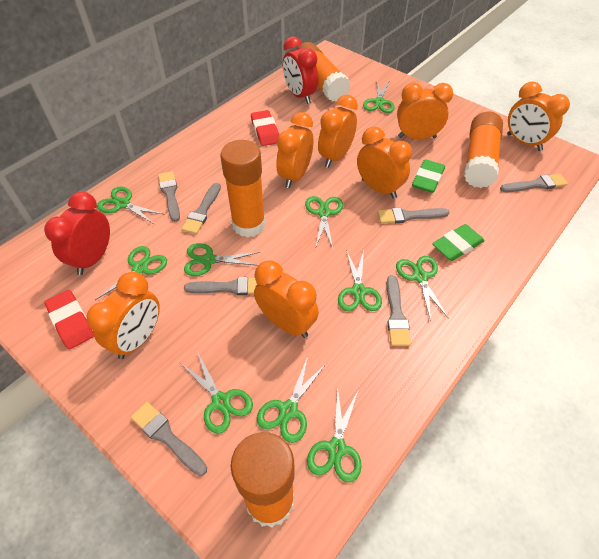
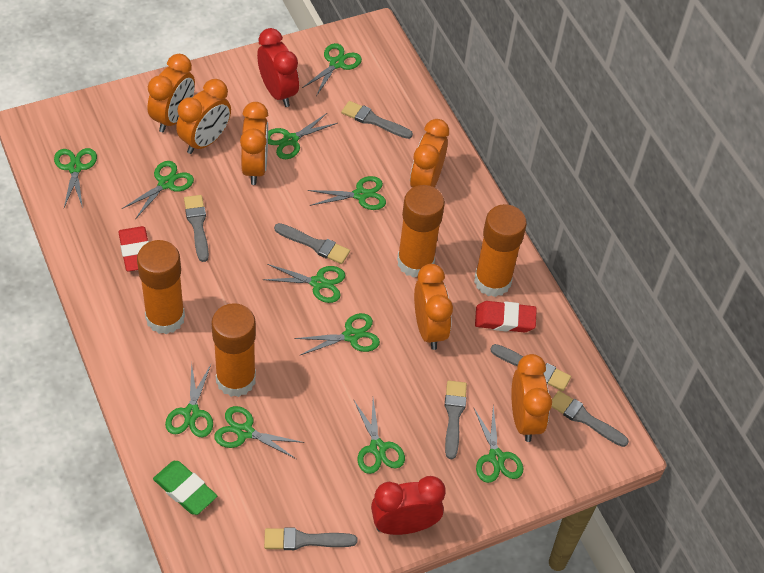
green eraser: [412,159,445,193] [432,224,485,261] = 2 -> [153,461,217,515] = 1
green scissors: [95,246,167,300] [97,187,165,225] [180,351,253,434] [184,243,261,276] [257,356,327,443] [305,196,343,248] [307,385,362,483] [338,250,382,311] [363,80,395,113] [396,256,449,321] = 10 -> [54,148,97,208] [122,161,194,218] [165,363,213,437] [214,406,304,459] [262,264,345,303] [268,112,338,159] [294,313,380,356] [302,43,362,96] [308,176,386,210] [353,398,405,474] [474,406,523,483] = 11
orange clock: [86,272,160,359] [254,260,319,338] [276,112,313,188] [318,95,358,168] [357,126,412,199] [397,83,453,139] [507,81,570,151] = 7 -> [148,54,195,132] [176,79,231,154] [240,102,268,185] [410,119,449,188] [414,264,453,350] [512,354,552,442] = 6

